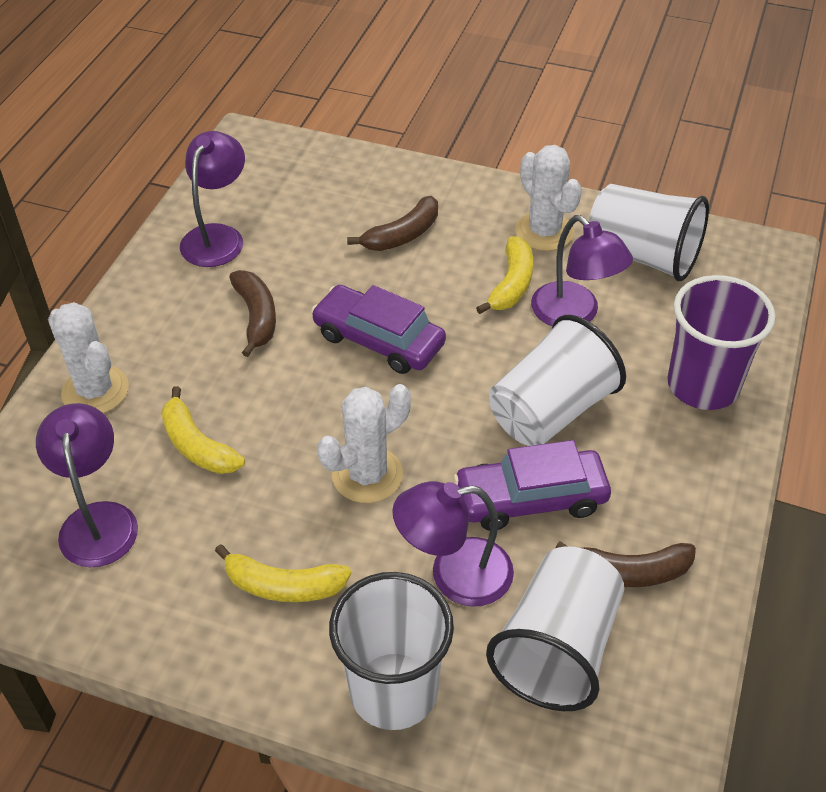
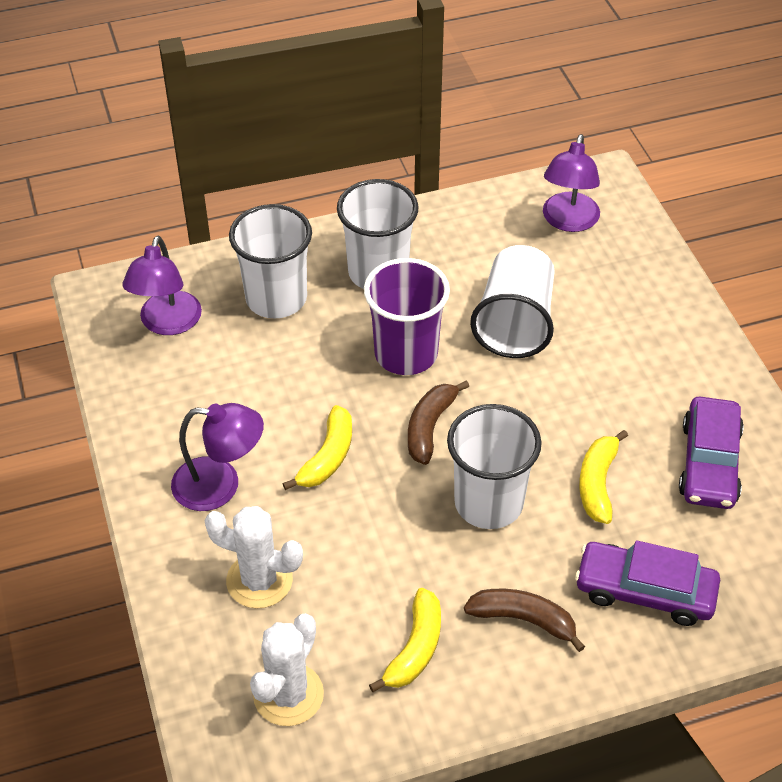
brown banana: [229,270,276,357] [347,196,438,251] [556,541,696,587] = 3 -> [408,380,469,465] [464,589,585,652] = 2
purple lamp: [36,403,138,567] [180,131,245,267] [392,481,514,607] [531,215,633,326] = 4 -> [122,236,202,335] [171,403,264,511] [543,134,600,232] = 3
white cactus: [48,302,129,413] [317,384,411,503] [515,145,582,251] = 3 -> [204,506,303,609] [250,614,324,726] = 2

